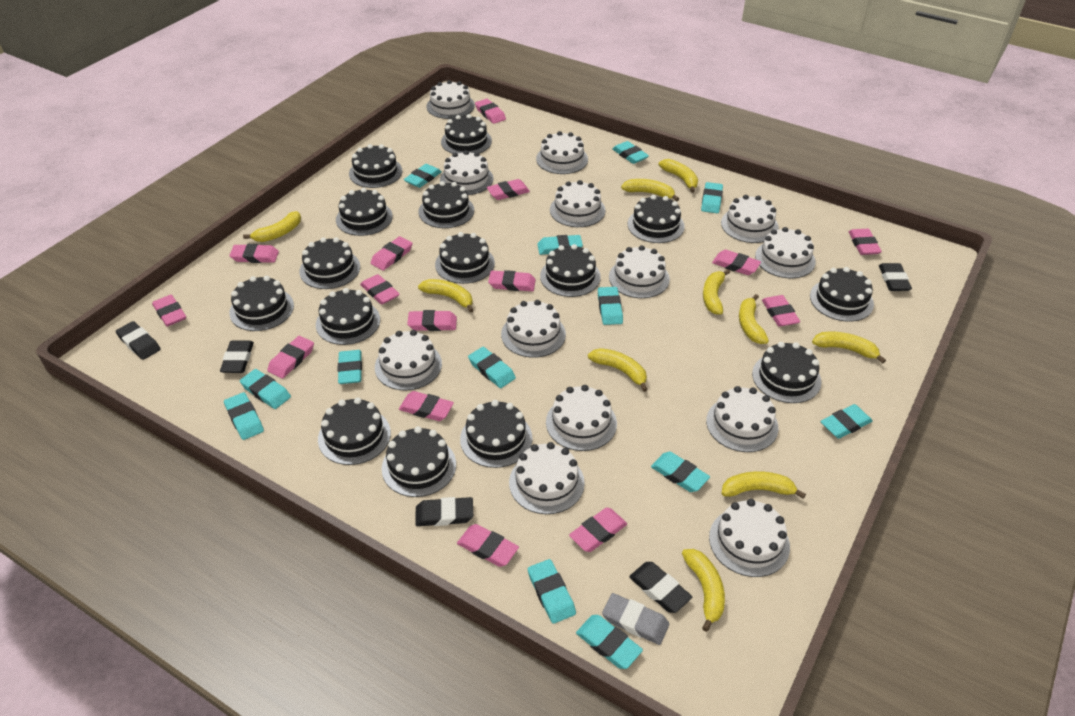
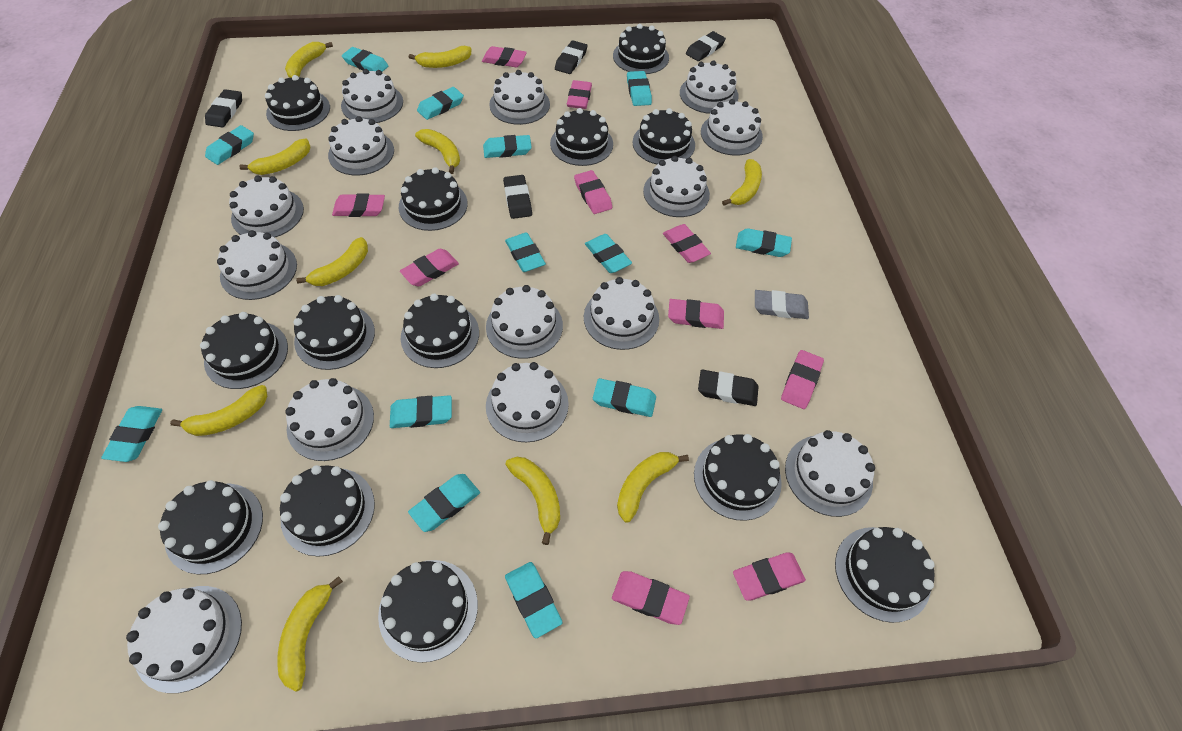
black cake: [229,276,294,331] [299,237,360,289] [316,288,380,345] [318,397,391,465] [336,188,393,236] [349,144,402,188] [382,426,456,497] [419,181,474,228] [435,232,495,284] [441,114,492,154] [460,400,532,468] [540,244,601,297] [628,195,685,243] [752,342,822,403] [810,267,874,322] = 15 -> [158,480,263,574] [200,312,288,389] [265,75,330,131] [280,465,375,557] [293,295,375,370] [378,560,478,663] [399,167,468,231] [400,294,479,368] [550,108,613,166] [613,24,669,74] [632,108,695,164] [694,434,782,521] [835,527,935,623] = 13
pink eraser: [152,295,186,326] [230,244,279,263] [267,336,314,379] [360,274,400,305] [371,236,413,271] [399,391,454,421] [407,310,457,331] [457,524,519,567] [475,99,506,124] [487,179,530,200] [488,270,536,291] [569,508,627,552] [712,250,761,275] [762,295,800,327] [849,229,882,255] = 15 -> [332,193,385,217] [400,249,459,287] [482,46,527,67] [567,80,592,109] [574,170,612,214] [612,571,690,625] [663,224,711,263] [668,299,724,329] [733,552,806,601] [781,350,824,409] = 10
white cake: [375,330,442,391] [427,80,475,119] [440,150,493,195] [501,300,566,358] [509,442,585,514] [536,131,588,174] [546,385,617,451] [550,180,605,227] [609,245,670,298] [706,386,779,452] [709,499,790,577] [721,195,779,243] [755,227,816,278] = 13 -> [126,586,242,693] [217,230,297,300] [229,176,304,238] [285,378,374,461] [328,116,394,176] [341,69,403,123] [486,285,563,359] [486,362,569,442] [489,70,550,125] [584,277,659,350] [643,156,710,217] [680,60,739,114] [701,99,763,156] [785,430,875,517] = 14

